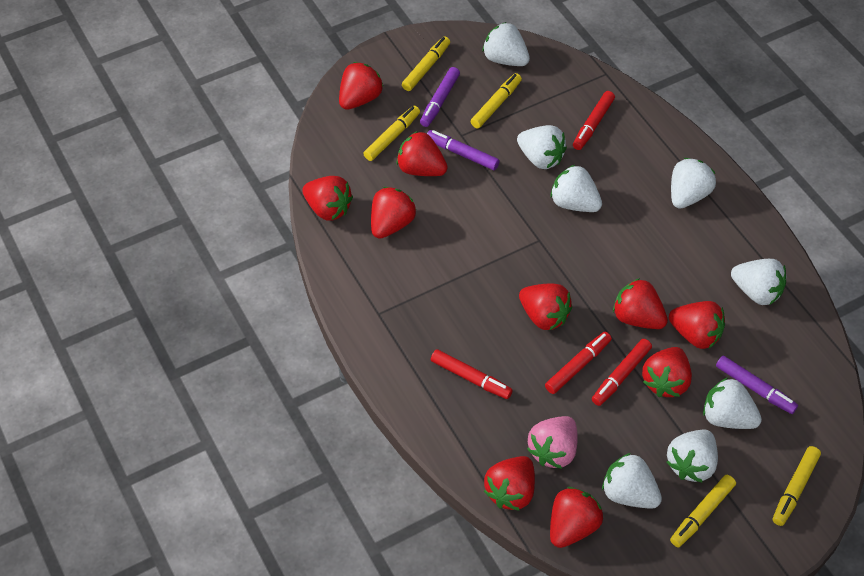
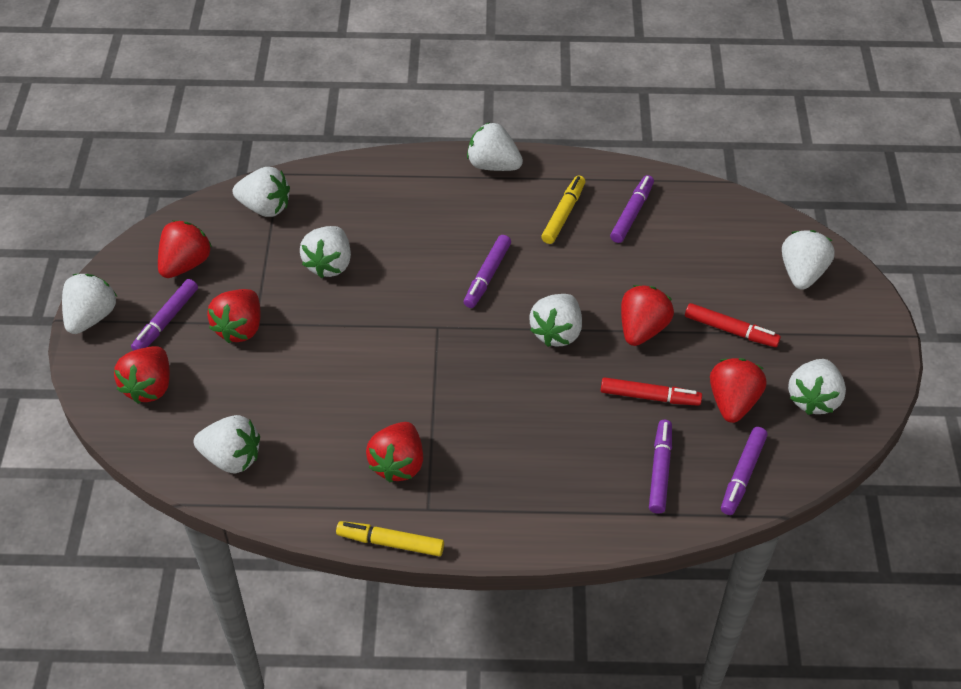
pink strawberry: [527,416,578,469] = 1 -> none = 0
purple marker: [420,67,460,127] [427,130,499,170] [716,356,798,414] = 3 -> [131,279,198,351] [464,235,511,308] [610,175,654,243] [649,420,672,514] [721,427,768,515] = 5
red marker: [431,349,513,399] [545,332,612,394] [573,91,615,150] [592,339,652,406] = 4 -> [601,377,702,406] [685,303,781,347] = 2
red strawberry: [302,176,353,221] [339,62,383,110] [371,187,416,239] [397,131,448,176] [484,456,535,511] [519,284,572,330] [550,487,603,548] [613,278,668,329] [642,347,692,397] [669,301,725,349] = 10 -> [114,346,170,404] [158,220,212,278] [207,289,261,343] [366,422,423,482] [621,285,674,346] [710,358,767,423] = 6
yellow marker: [363,106,420,161] [402,36,450,91] [471,73,522,128] [670,475,736,547] [773,446,821,526] = 5 -> [336,521,444,556] [541,175,585,244] = 2

